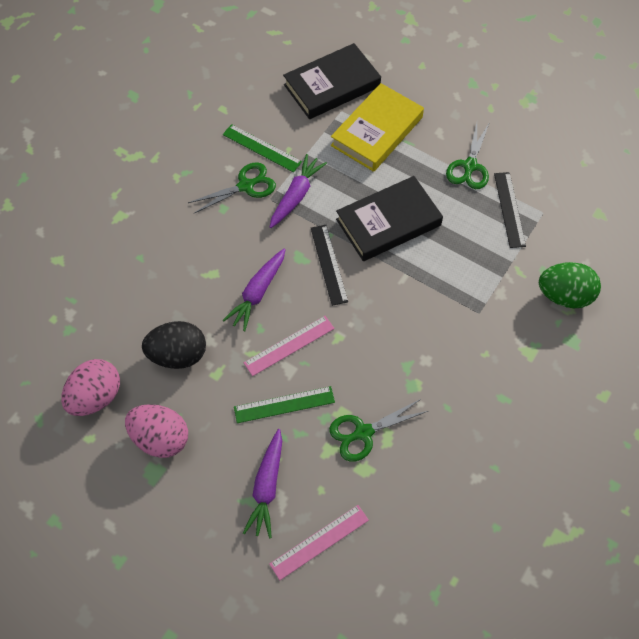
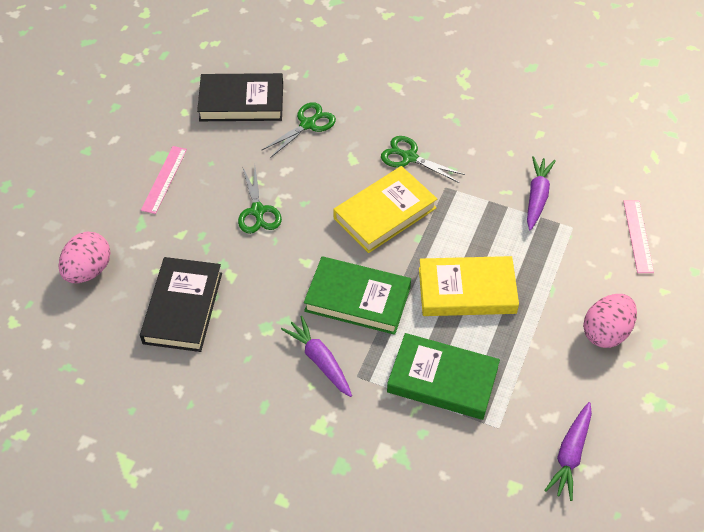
black egg: [142,321,206,369] = 1 -> none = 0
black ruler: [311,225,348,306] [494,172,526,248] = 2 -> none = 0
green book: none = 0 -> [304,256,411,335] [387,333,500,420] = 2
green egg: [539,262,601,308] = 1 -> none = 0
green ruler: [223,124,302,172] [234,386,335,423] = 2 -> none = 0
yellow book: [331,83,424,172] = 1 -> [333,166,437,253] [419,256,519,316] = 2

